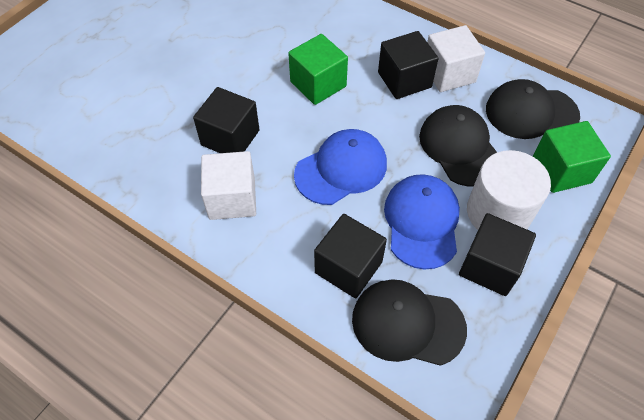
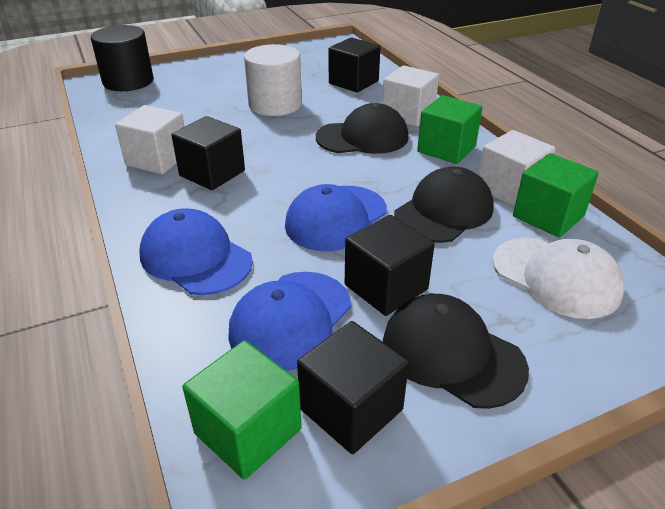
black cylinder: none = 0 -> [91,25,154,91] = 1
blue cap: [294,129,387,205] [384,174,460,269] = 2 -> [139,208,253,295] [228,272,351,371] [285,184,387,251] = 3
green cube: [288,34,348,105] [533,121,611,193] = 2 -> [182,340,302,480] [417,95,483,164] [513,153,599,237] = 3
white cap: none = 0 -> [492,237,624,319] = 1
white cube: [201,151,256,220] [427,25,485,92] = 2 -> [115,105,184,174] [382,65,439,127] [478,130,555,207] = 3

